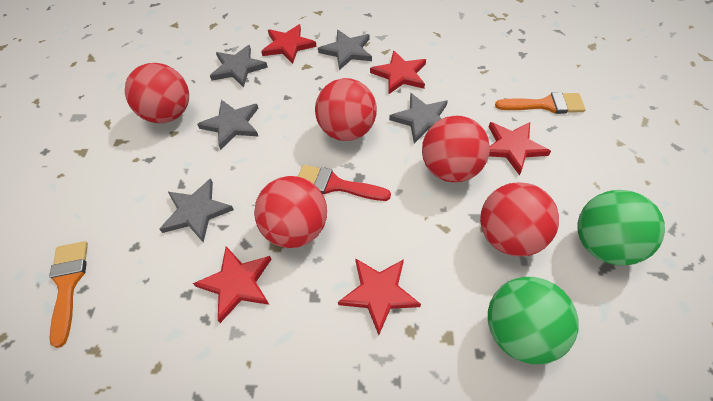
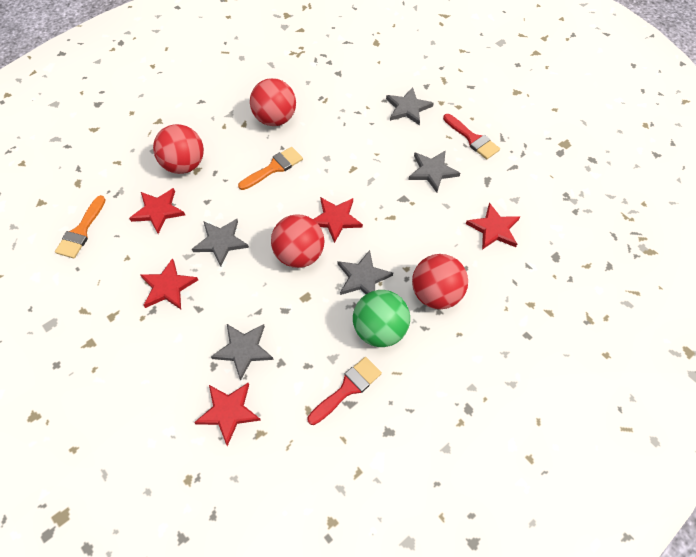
green ball: [488,277,579,364] [578,190,665,266] = 2 -> [353,290,410,347] = 1
red ball: [125,63,189,123] [254,176,327,248] [315,78,377,141] [422,116,490,183] [480,182,559,257] = 5 -> [153,124,204,174] [250,78,296,126] [271,214,324,268] [412,254,468,309] = 4
red brush: [298,165,391,201] = 1 -> [308,357,382,425] [443,114,500,159] = 2

